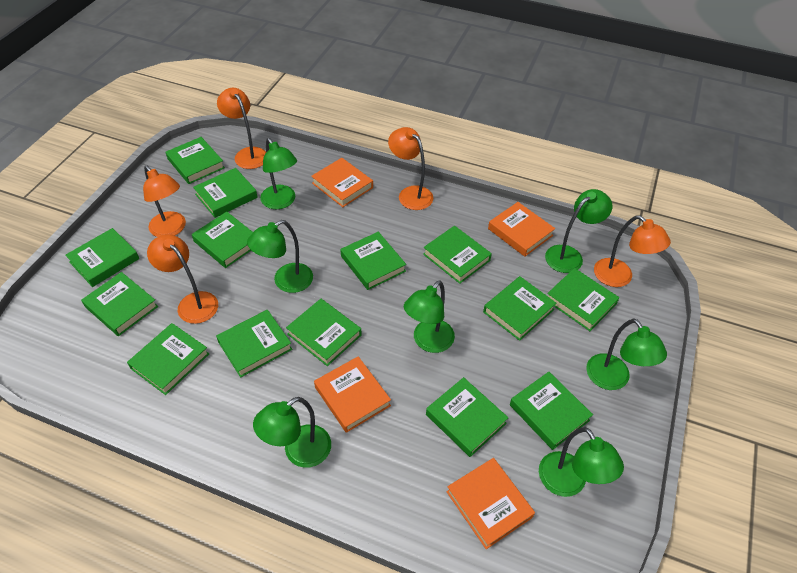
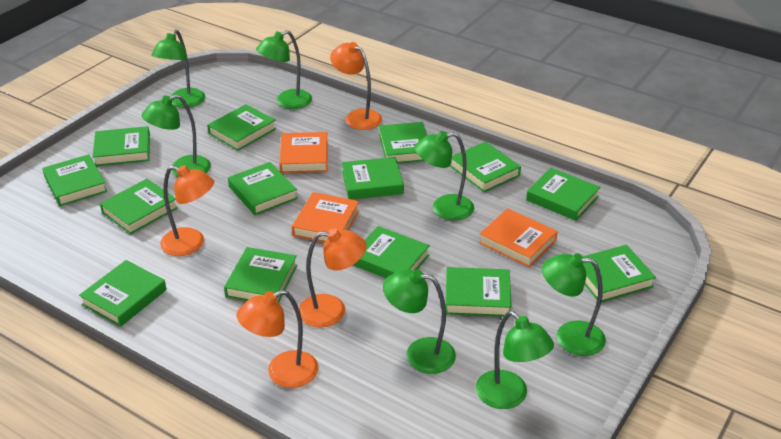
orange book: [311,158,373,207] [314,356,391,433] [446,458,535,549] [488,202,555,257] = 4 -> [279,132,328,173] [292,192,359,243] [479,208,558,267] = 3
orange lamp: [143,166,186,237] [147,234,218,324] [217,88,266,169] [388,127,434,210] [594,215,671,287] = 5 -> [160,165,214,256] [237,290,318,388] [299,228,367,327] [330,42,382,130] = 4

